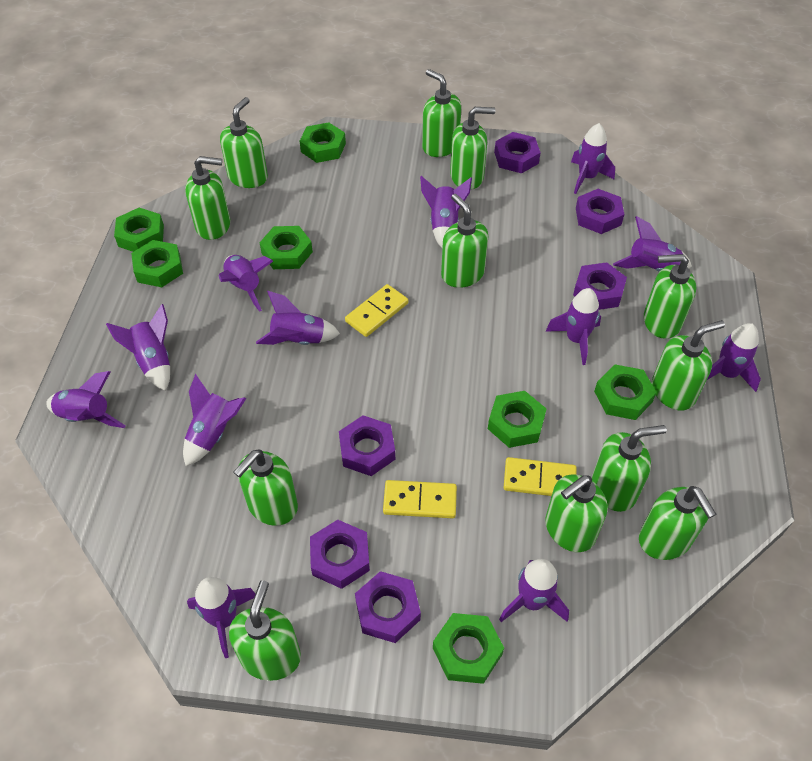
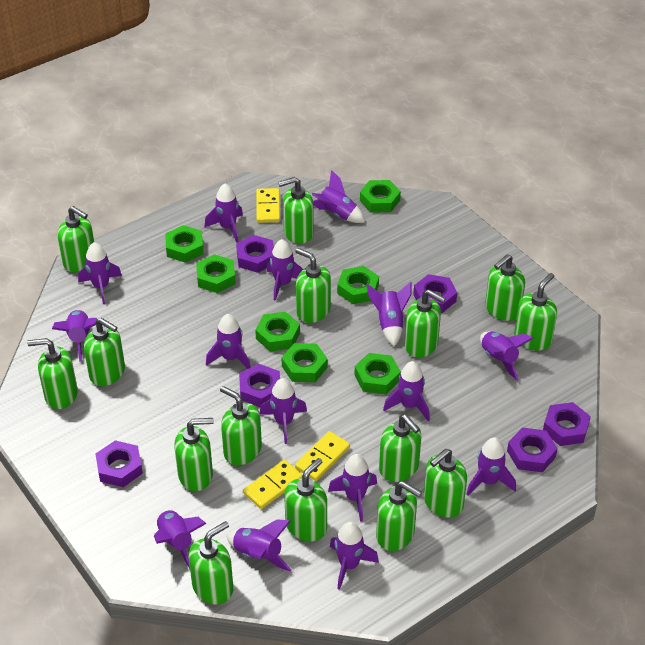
green soap dispenser: [185,156,230,240] [220,97,268,188] [229,580,301,681] [233,449,298,526] [422,69,461,157] [441,194,488,288] [450,107,495,190] [545,475,608,552] [592,425,667,512] [639,486,717,560] [644,254,696,339] [652,320,725,411] = 12 -> [27,338,78,409] [57,206,94,273] [84,318,125,386] [174,418,214,491] [189,521,233,605] [220,386,262,465] [278,177,314,244] [284,458,327,542] [295,248,331,323] [376,481,422,551] [379,414,421,482] [405,289,446,358] [423,449,467,518] [485,254,525,321] [514,273,557,351] = 15
purple rocket: [46,371,126,428] [106,304,170,391] [183,374,246,466] [187,577,255,658] [218,255,273,312] [256,291,340,345] [420,176,472,248] [499,559,569,622] [546,288,601,365] [571,123,615,194] [613,216,692,272] [707,323,761,392] = 12 -> [52,310,98,361] [78,242,122,304] [154,509,207,569] [204,184,243,243] [206,314,251,369] [226,519,292,572] [260,378,307,444] [267,239,303,301] [311,170,365,223] [328,454,377,521] [330,522,379,590] [366,281,412,346] [383,361,430,421] [466,437,516,496] [480,331,534,381] = 15

